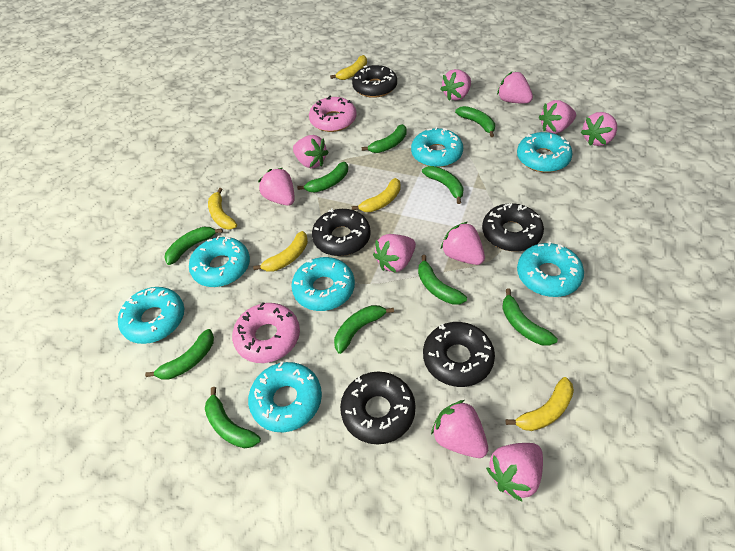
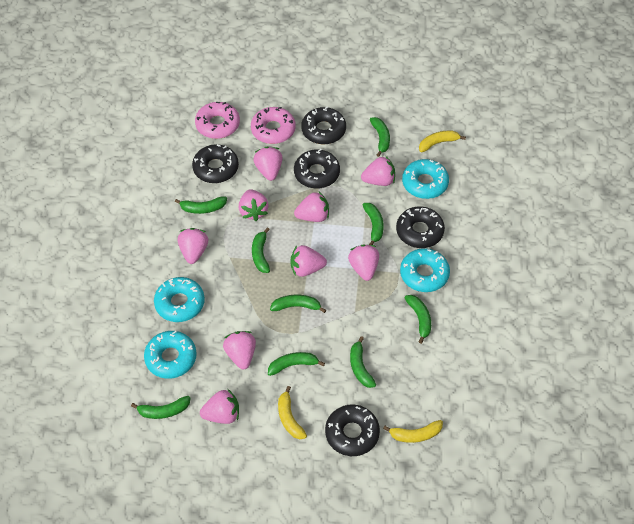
green banana: [145,329,214,380] [164,227,223,265] [205,387,261,448] [297,162,348,193] [334,305,394,354] [362,124,407,153] [418,255,467,305] [422,166,464,204] [455,106,495,137] [502,288,558,346] = 10 -> [131,396,191,419] [175,197,227,214] [252,227,270,273] [268,352,325,376] [270,295,326,313] [350,336,376,388] [363,203,384,245] [370,117,390,157] [405,295,431,344] = 9
pink strawberry: [258,168,295,206] [293,135,329,168] [373,234,416,273] [431,400,488,458] [440,69,471,101] [441,222,485,265] [486,443,543,502] [497,72,533,103] [539,100,576,134] [580,112,617,146] = 10 -> [178,228,208,264] [200,389,239,424] [223,331,256,369] [239,189,269,221] [253,147,283,181] [291,245,327,277] [294,192,329,222] [348,245,379,281] [361,156,395,186] = 9
turquoise donut: [118,287,184,344] [189,236,250,287] [248,362,322,432] [291,257,355,311] [411,127,463,167] [517,132,573,172] [517,242,584,297] = 7 -> [144,331,197,379] [154,277,205,322] [400,248,450,292] [402,159,449,199] = 4
yellow banana: [208,188,237,230] [253,231,308,272] [330,55,367,80] [352,178,401,212] [506,377,574,431] = 5 -> [278,386,307,439] [383,420,443,443] [419,131,466,152] = 3

